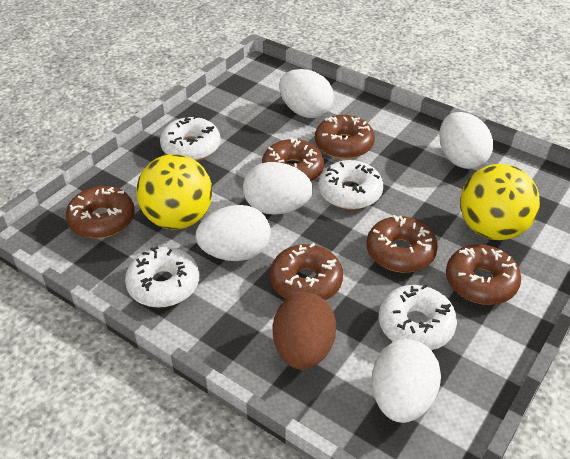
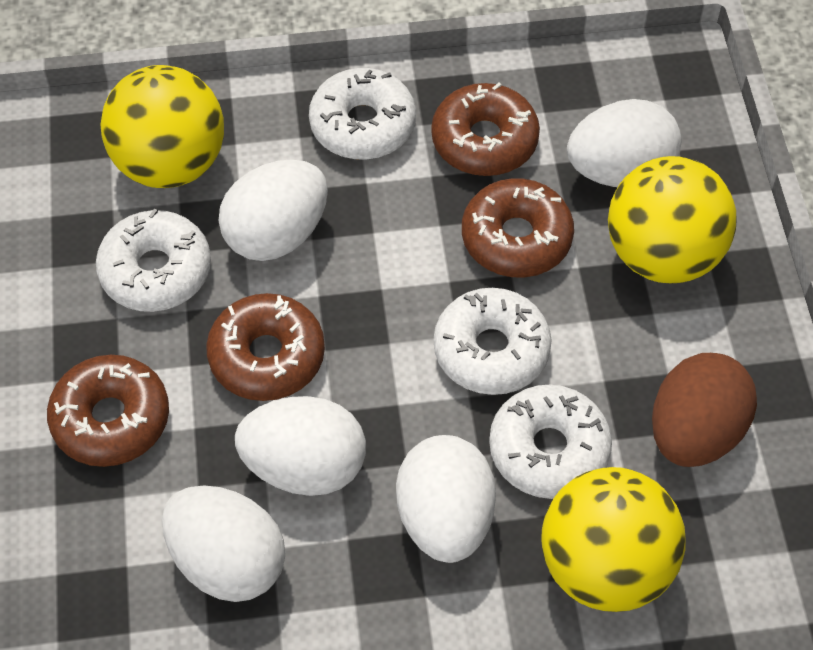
brown donut: [66,186,135,238] [262,137,324,181] [270,243,343,301] [315,115,375,159] [367,215,438,273] [446,244,521,305] = 6 -> [47,355,169,467] [206,293,325,401] [431,83,540,176] [462,178,574,278] = 4
yellow ball: [136,154,212,229] [460,164,540,240] = 2 -> [100,65,224,188] [541,467,686,612] [608,156,737,283] = 3

